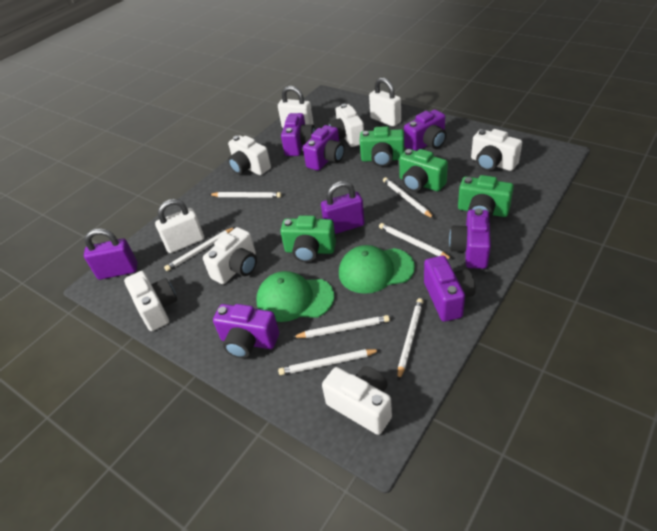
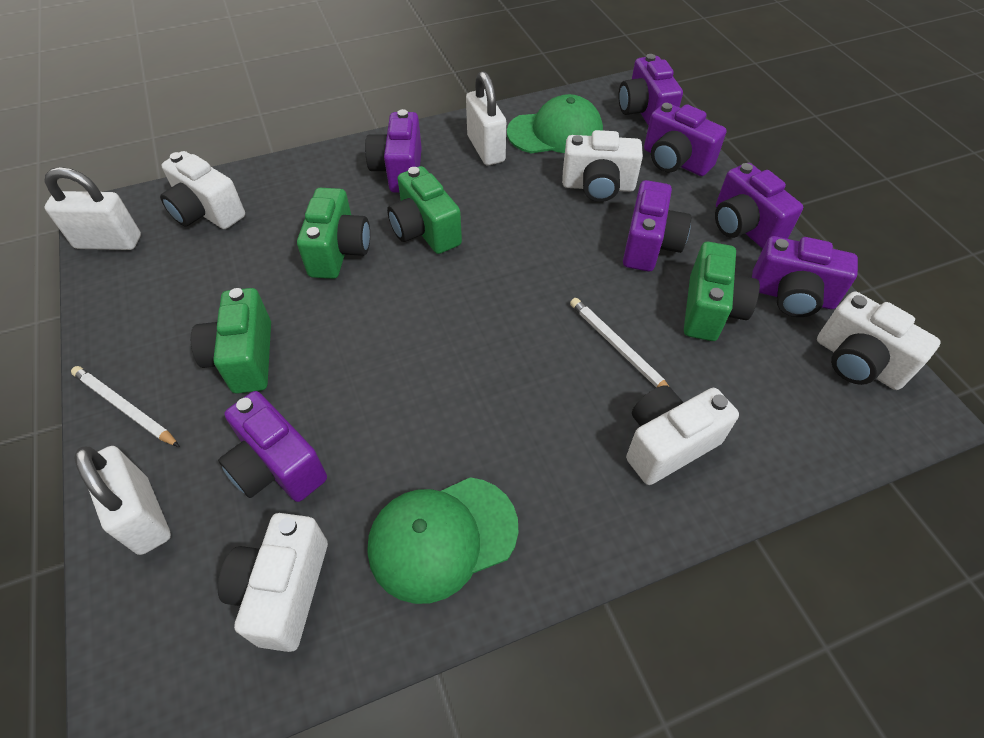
purple camera: [213,304,279,358] [281,113,315,156] [303,125,345,171] [404,110,447,151] [424,256,476,322] [449,208,491,269] = 6 -> [218,391,327,502] [365,109,422,193] [618,54,683,126] [623,180,691,272] [644,102,727,176] [715,163,803,249] [752,236,858,317] = 7
purple padlock: [84,229,137,280] [321,181,365,234] = 2 -> none = 0
white camera: [124,271,177,331] [203,227,257,284] [228,135,271,175] [322,366,392,435] [328,104,364,147] [471,129,522,171] = 6 -> [160,151,245,229] [218,513,328,652] [562,130,643,202] [626,385,739,485] [817,291,941,390] = 5
white pencil: [164,227,235,271] [209,192,281,198] [278,349,380,375] [293,315,390,338] [379,223,453,260] [383,177,434,218] [397,298,424,381] = 7 -> [71,366,180,447] [570,298,669,388] = 2

